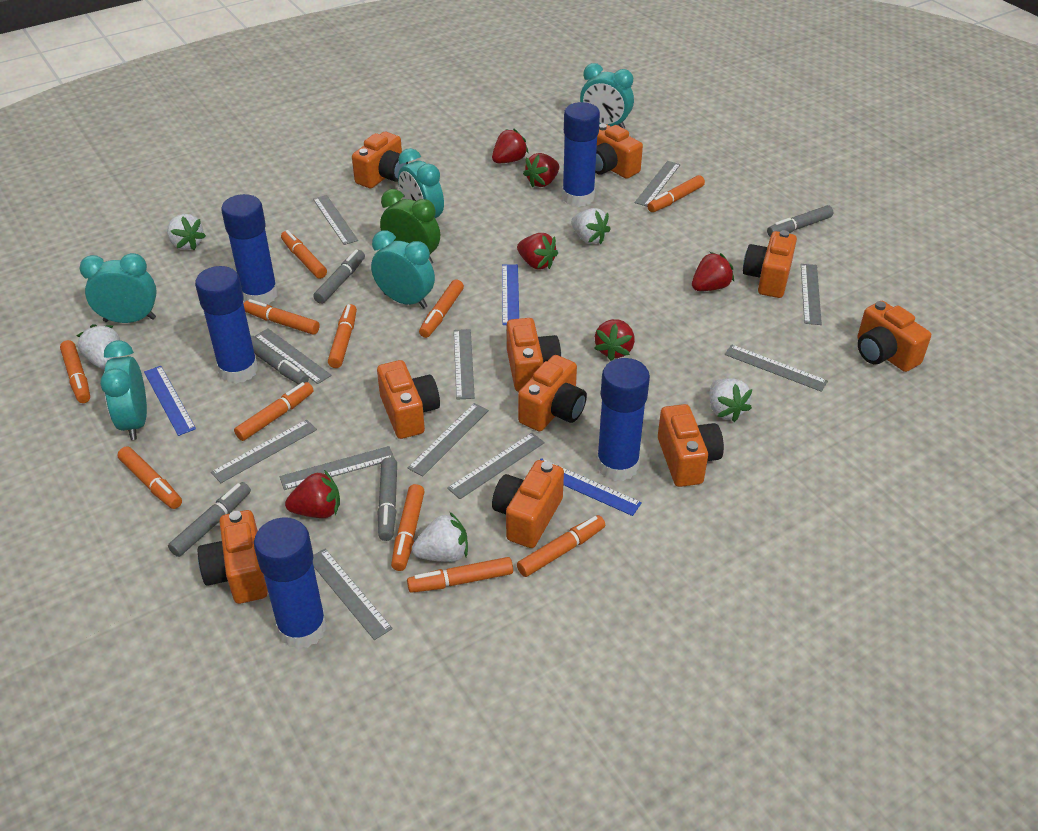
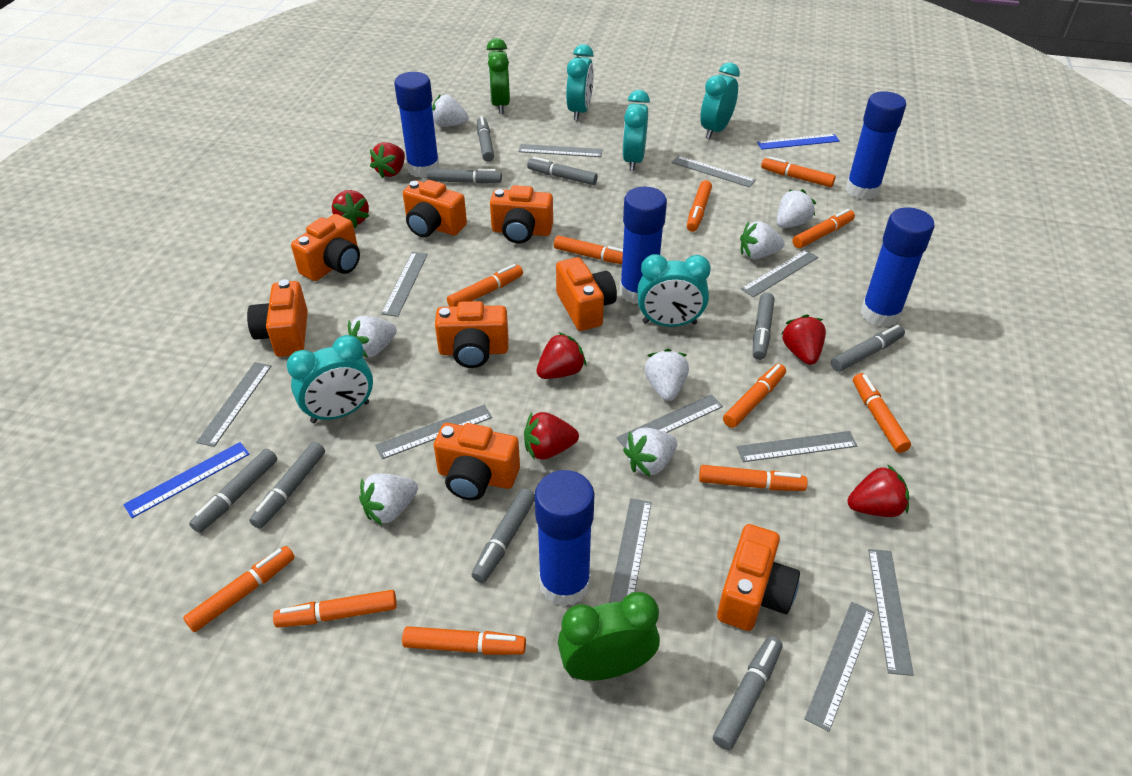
blue ruler: [144,366,196,436] [502,264,519,325] [540,458,642,516] = 3 -> [123,442,250,518] [757,134,840,150] = 2
green clock: [380,189,440,264] = 1 -> [487,38,510,114] [558,592,660,681] = 2
grey marker: [168,482,251,557] [251,336,309,384] [313,250,365,304] [377,457,397,541] [767,205,833,237] = 5 -> [189,449,277,533] [249,442,325,529] [427,169,502,184] [471,488,535,583] [477,116,494,162] [527,157,598,185] [713,636,782,750] [753,293,775,360] [831,325,905,372] = 9
orange camera: [198,510,268,604] [352,132,408,188] [377,360,440,439] [492,460,564,548] [507,318,561,392] [518,355,587,432] [595,123,643,179] [658,404,724,487] [743,230,797,298] [857,301,931,372] = 10 -> [247,279,308,357] [291,214,360,281] [403,180,467,237] [434,423,520,500] [435,301,508,368] [490,185,553,244] [556,257,617,331] [717,524,800,631] = 8
white strawberry: [76,324,120,370] [167,214,206,251] [412,512,468,562] [571,208,611,244] [709,378,752,422] = 5 -> [348,316,397,358] [359,473,418,525] [432,94,469,127] [623,428,677,477] [645,349,689,401] [740,221,785,260] [777,189,816,228] = 7

